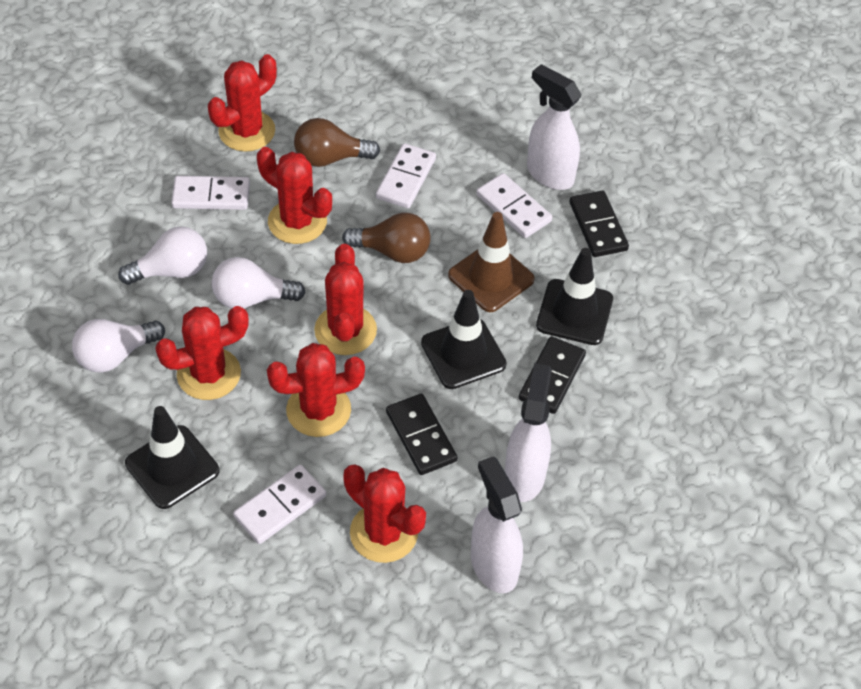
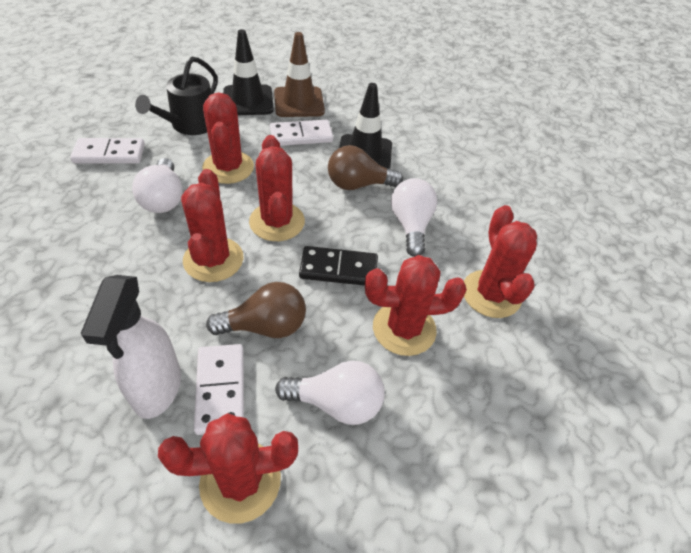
black domino: [386,394,457,475] [519,336,586,414] [569,190,629,257] = 3 -> [299,246,378,286] = 1
black traffic cone: [125,406,219,509] [421,290,507,389] [536,248,613,345] = 3 -> [223,29,274,115] [339,83,392,169] = 2
black watering can: none = 0 -> [135,56,218,135] = 1
white domino: [171,176,250,210] [233,465,326,544] [376,143,436,208] [476,173,552,238] = 4 -> [70,138,145,164] [194,344,244,435] [270,120,333,146] = 3
white spray bottle: [471,456,523,593] [505,363,552,502] [527,64,581,190] = 3 -> [81,275,181,419] = 1

